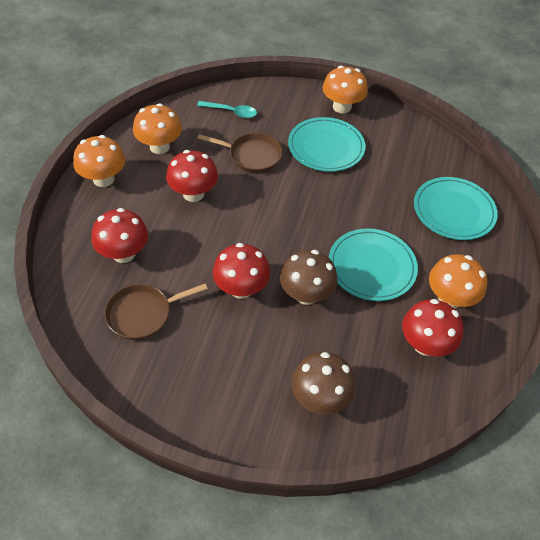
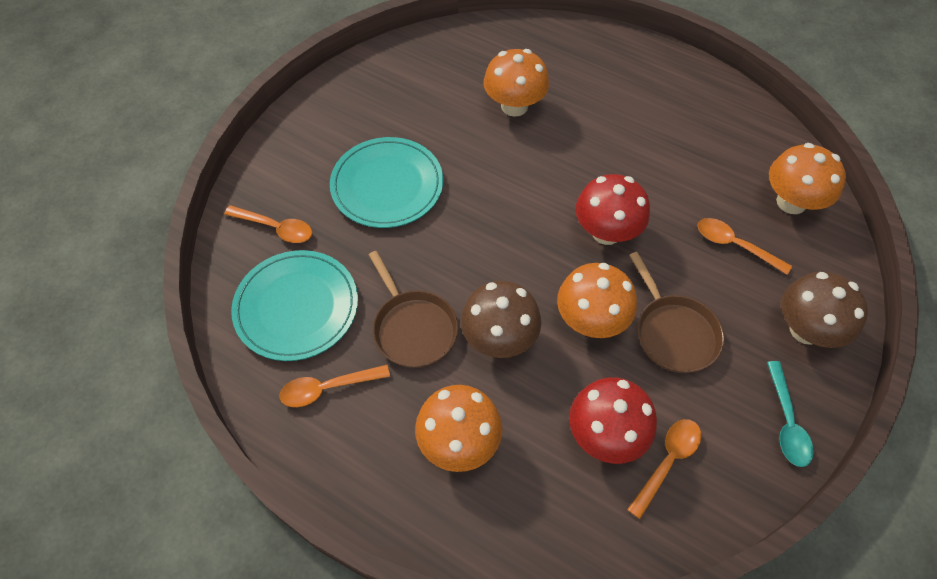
orange spoon: none = 0 -> [224,205,312,243] [279,365,390,407] [627,419,701,519] [697,218,792,275] = 4
red mushroom: [92,208,148,263] [166,150,218,202] [213,243,270,299] [402,299,464,356] = 4 -> [569,377,657,464] [576,174,650,245] = 2
turquoise plate: [288,117,365,172] [329,228,418,301] [414,177,498,240] = 3 -> [231,250,358,361] [330,137,443,228] = 2

